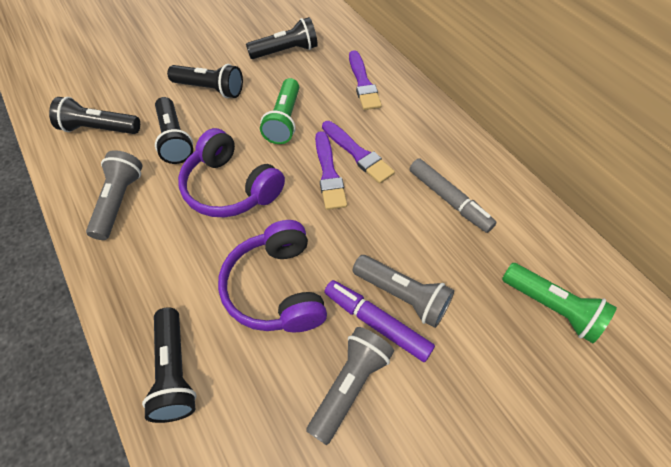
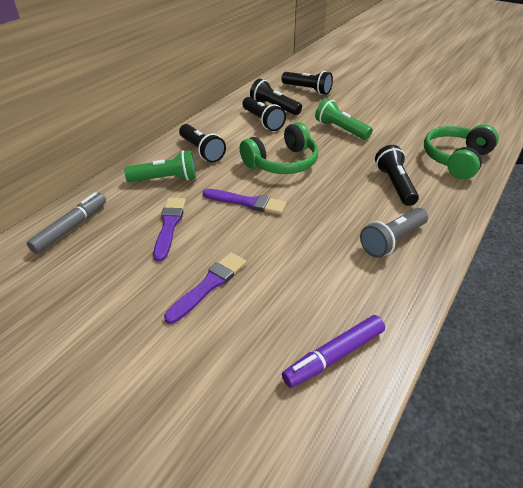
green headphones: none = 0 -> [240,122,318,174] [424,125,499,179] = 2
grey flashlight: [86,150,143,240] [306,327,394,445] [353,255,454,328] = 3 -> [360,208,428,258] = 1
purple headphones: [178,128,285,217] [218,220,327,332] = 2 -> none = 0

